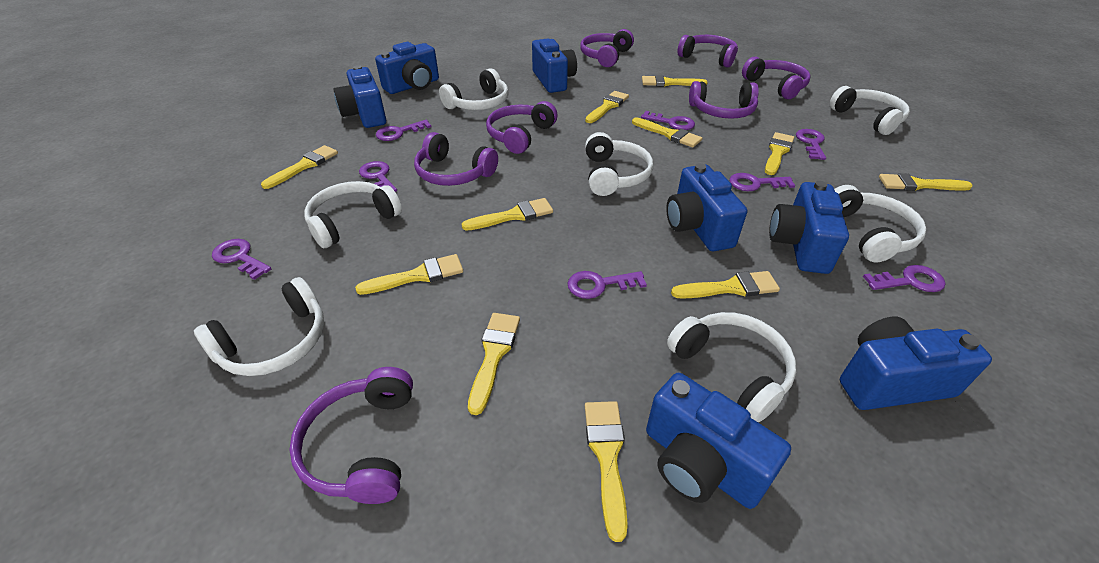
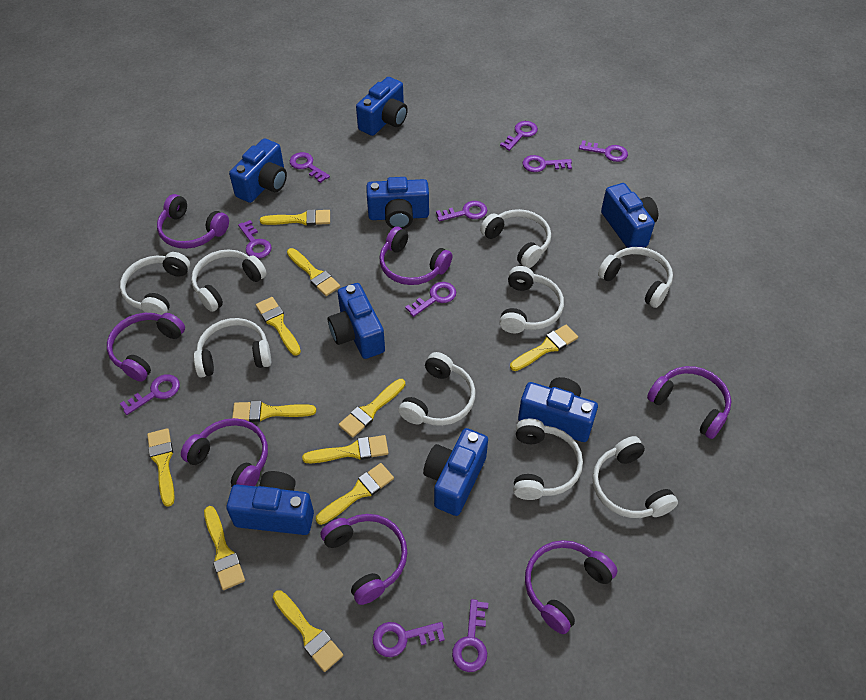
blue camera: [333,65,386,128] [375,42,439,94] [532,39,577,93] [646,373,791,509] [666,163,747,251] [769,181,849,274] [840,316,992,410] = 7 -> [226,471,314,535] [229,138,287,203] [328,283,385,359] [356,77,408,136] [366,177,429,229] [423,428,488,516] [518,377,598,442] [601,183,658,248] = 8
purple key: [212,239,271,280] [359,161,397,192] [376,120,432,141] [568,271,647,299] [641,111,695,130] [729,173,795,191] [796,129,826,160] [863,265,946,292] = 8 -> [120,374,180,415] [238,220,272,259] [290,152,330,183] [373,622,445,657] [405,282,456,317] [436,201,487,221] [452,599,488,672] [500,121,538,151] [523,155,572,172] [579,140,628,162] = 10
white headphones: [194,277,324,376] [304,181,402,248] [439,68,508,110] [585,132,653,196] [667,312,796,422] [829,86,910,135] [834,185,926,262] = 7 -> [120,252,190,315] [191,249,267,312] [194,318,271,378] [398,352,475,426] [480,209,551,268] [500,266,564,333] [513,419,583,500] [592,436,678,518] [598,247,673,308] = 9

